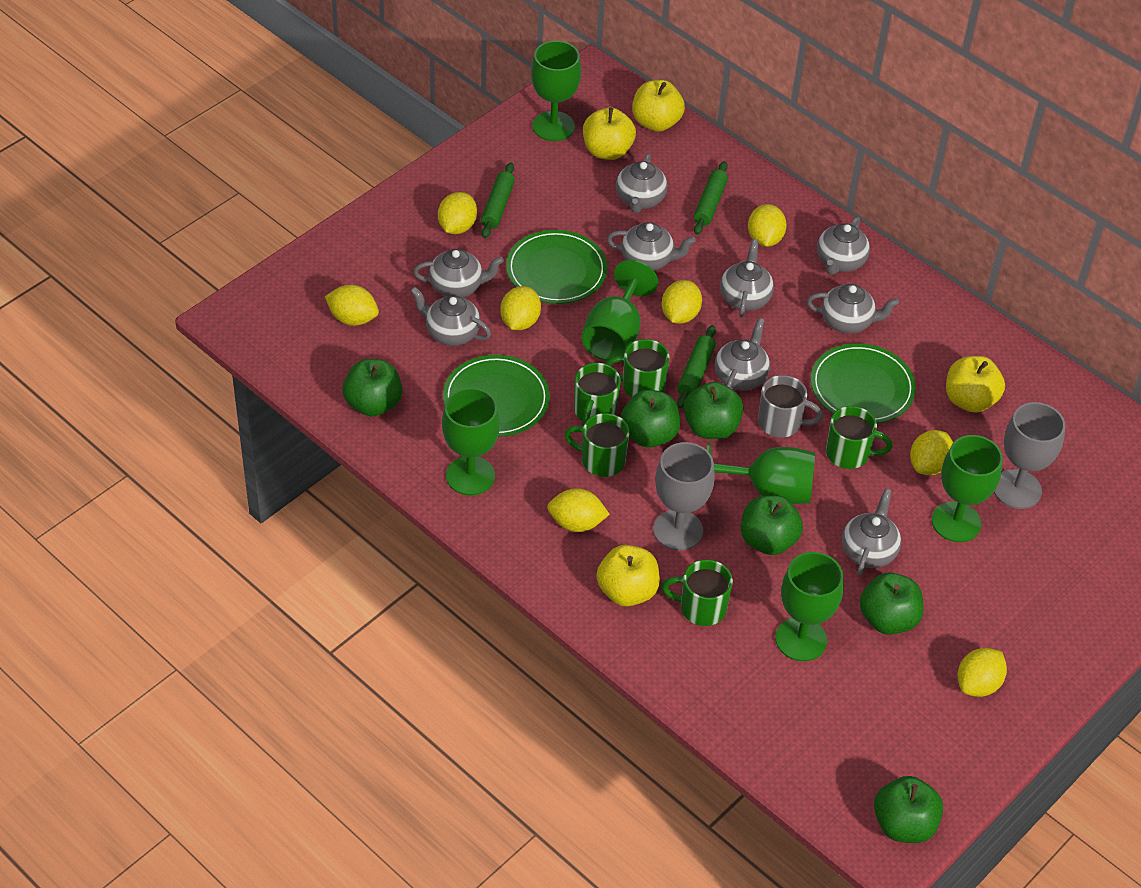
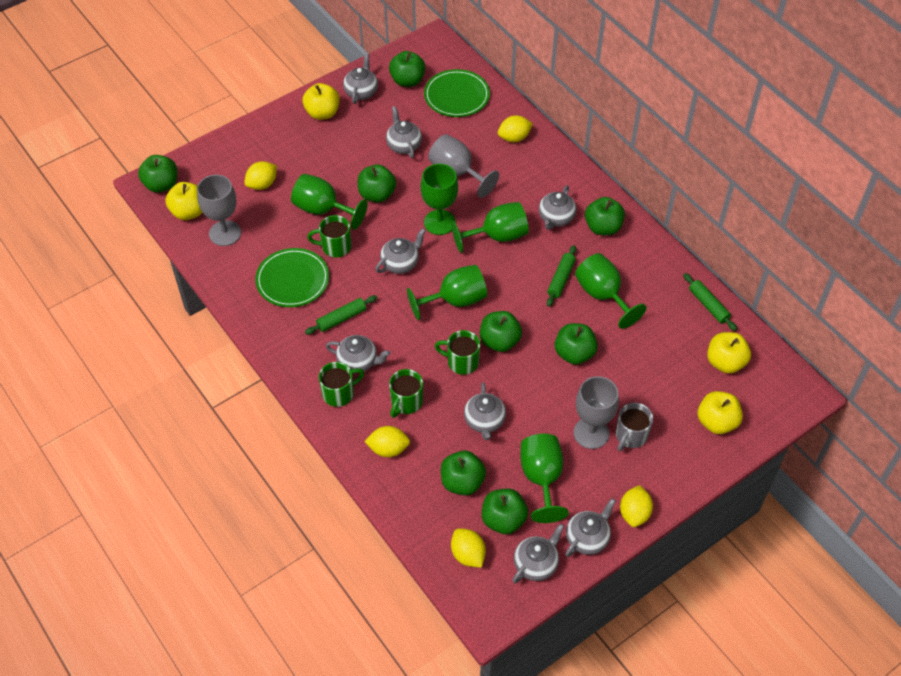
green apple: [342,359,402,417] [621,389,680,448] [684,382,744,439] [741,495,803,555] [859,572,923,634] [874,776,943,843] = 6 -> [138,155,177,193] [358,164,396,202] [389,51,425,87] [441,451,486,495] [480,311,522,352] [482,489,528,534] [555,323,598,365] [585,197,625,235] = 8
green mug: [564,413,630,477] [574,363,621,426] [605,339,670,397] [661,559,733,626] [826,406,893,469] = 5 -> [307,215,351,258] [319,362,364,407] [389,369,423,418] [435,330,480,375] = 4
green plate: [443,355,550,437] [506,230,607,304] [811,343,916,423] = 3 -> [255,248,329,307] [424,69,490,117] = 2
grey goblet: [653,442,715,550] [994,402,1065,509] = 2 -> [197,175,241,246] [428,134,499,198] [573,376,619,449] = 3
grey teapot: [410,287,491,346] [413,249,504,298] [607,222,696,270] [616,153,668,213] [715,318,770,390] [720,239,774,317] [807,284,899,334] [817,216,870,275] [842,489,901,576] = 9 -> [326,335,391,371] [343,53,378,104] [375,228,426,274] [386,106,422,158] [464,382,506,440] [512,523,564,583] [539,185,576,230] [565,498,616,557] = 8
yellow lemon: [325,285,379,326] [438,192,477,234] [500,286,541,330] [547,488,610,532] [662,280,702,324] [748,204,787,247] [910,430,953,475] [958,648,1007,697] = 8 -> [245,161,277,190] [364,426,410,457] [451,528,486,568] [498,115,533,142] [620,485,653,527] = 5

